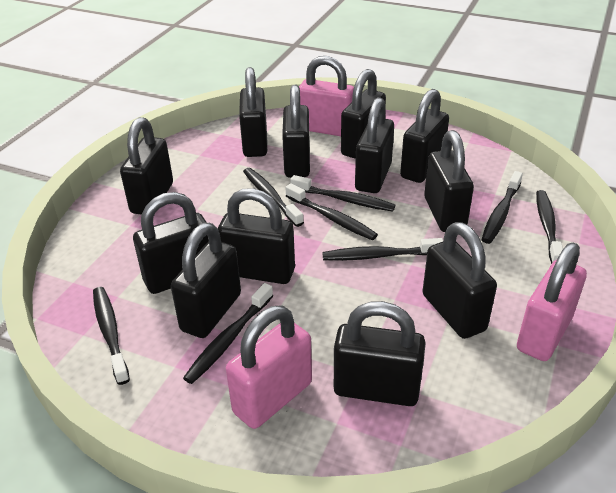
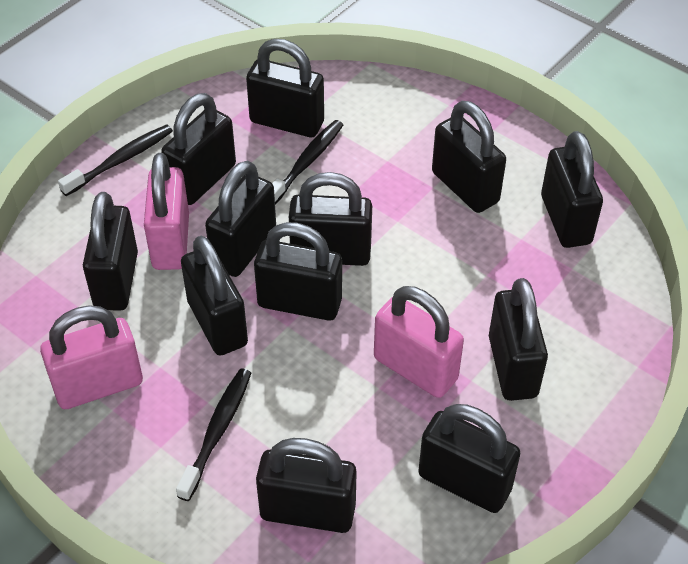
black toothbrush: [93,287,130,385] [183,283,273,384] [243,168,304,227] [285,183,378,240] [290,175,395,212] [322,238,443,261] [481,171,523,244] [536,190,563,264] = 8 -> [58,124,173,196] [176,368,251,501] [272,120,343,204] = 3

